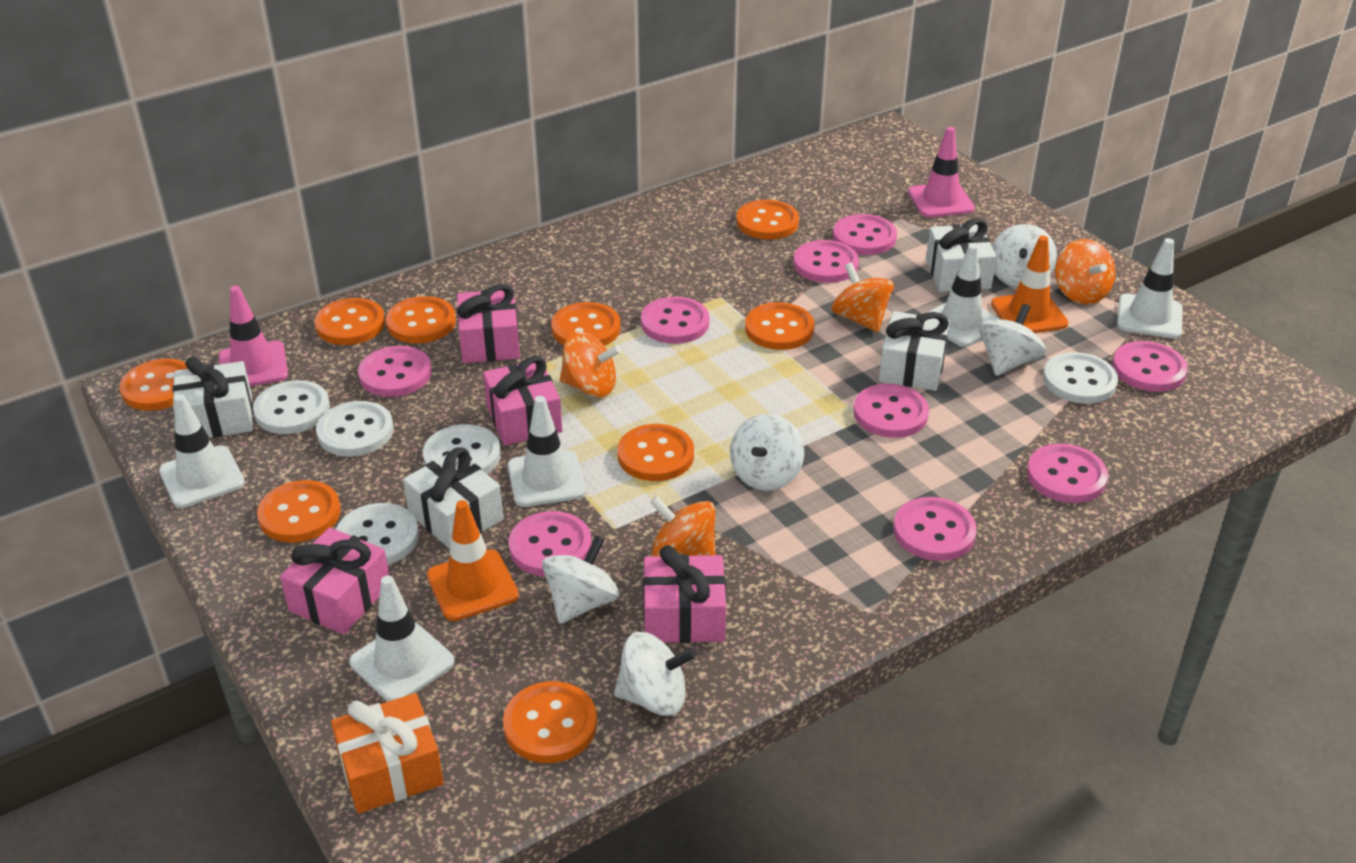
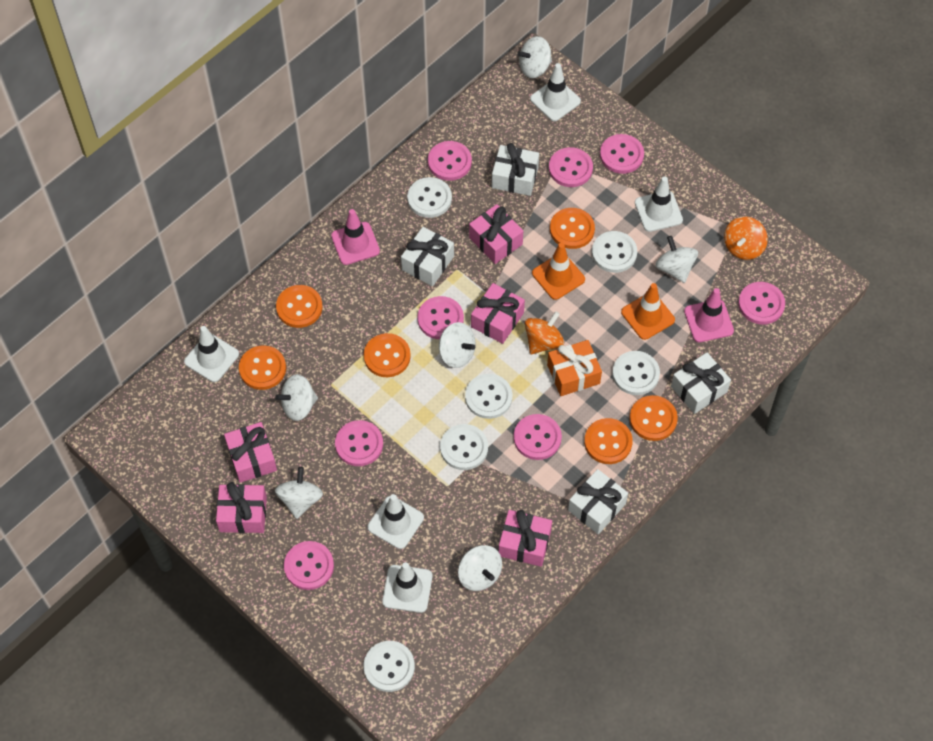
orange button: [119,359,188,411] [257,480,341,543] [315,298,385,345] [386,296,456,343] [503,681,597,763] [551,302,621,346] [617,424,694,481] [737,200,799,239] [745,302,814,350] = 9 -> [239,345,286,390] [276,285,323,328] [364,333,411,377] [550,208,595,249] [584,418,633,464] [629,395,678,441] = 6
orange spinning top: [560,332,621,397] [650,496,716,556] [831,262,894,332] [1055,239,1116,305] = 4 -> [525,311,564,354] [724,216,768,260] = 2
pink button: [358,346,432,397] [509,511,592,576] [641,297,709,344] [793,240,859,283] [833,214,897,255] [854,384,929,438] [894,497,977,561] [1027,444,1108,503] [1112,341,1188,392] = 9 -> [284,541,334,590] [335,420,383,466] [417,296,464,339] [428,141,472,181] [514,414,562,460] [549,147,593,187] [600,134,644,174] [738,282,785,324] = 8
pink gift: [280,527,389,634] [457,284,520,363] [483,356,562,445] [643,545,726,643] = 4 -> [216,482,267,533] [224,422,277,483] [469,204,523,264] [471,283,525,344] [499,510,552,567] = 5
white button: [253,380,330,434] [316,401,394,457] [336,503,419,565] [423,424,501,474] [1043,352,1118,404] = 5 -> [363,641,415,692] [407,177,452,218] [440,424,488,470] [465,374,512,419] [592,231,637,273] [612,351,660,395] = 6
white spinning top: [542,535,619,624] [614,632,696,716] [730,414,804,491] [979,304,1045,376] [992,224,1057,288] = 5 -> [275,374,318,421] [275,467,323,519] [439,322,475,368] [458,545,502,591] [517,36,552,78] [655,236,698,283] = 6

